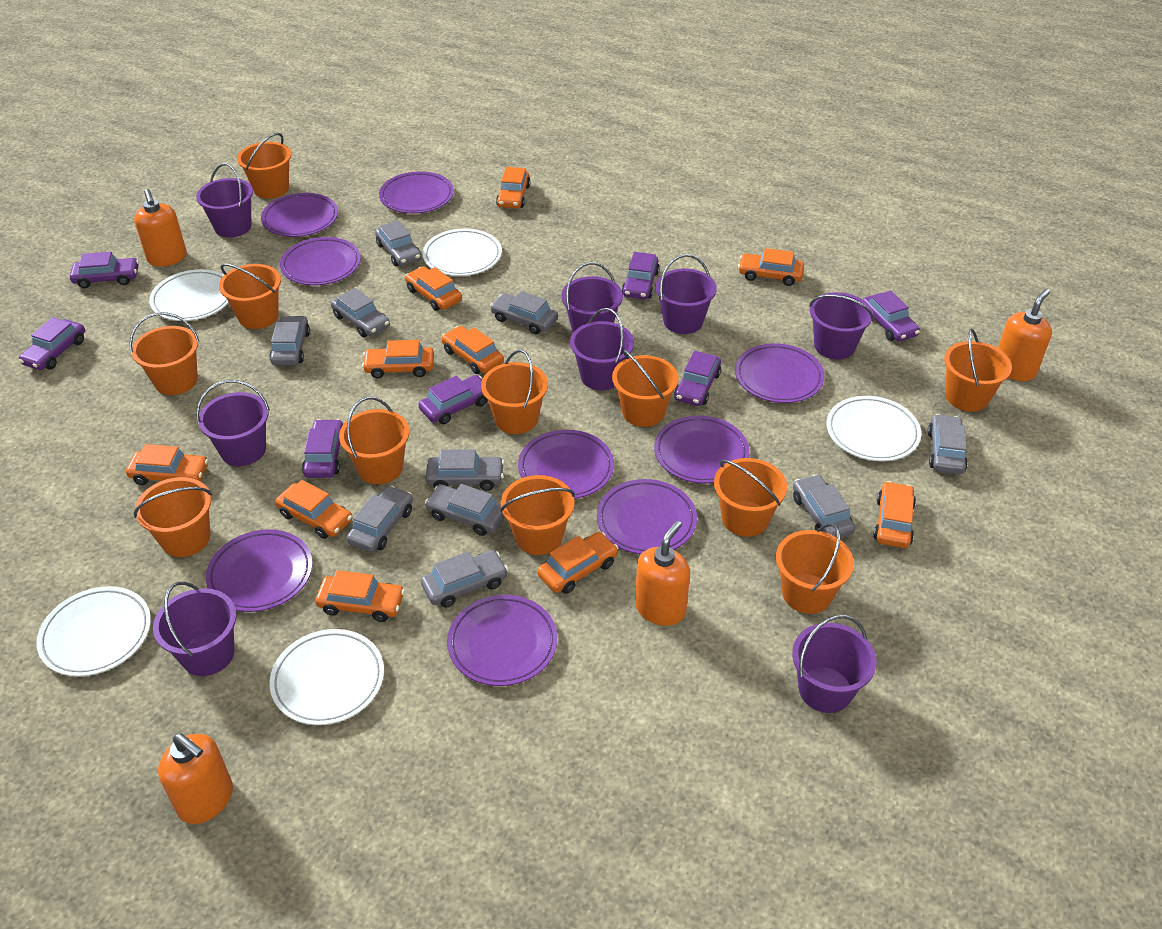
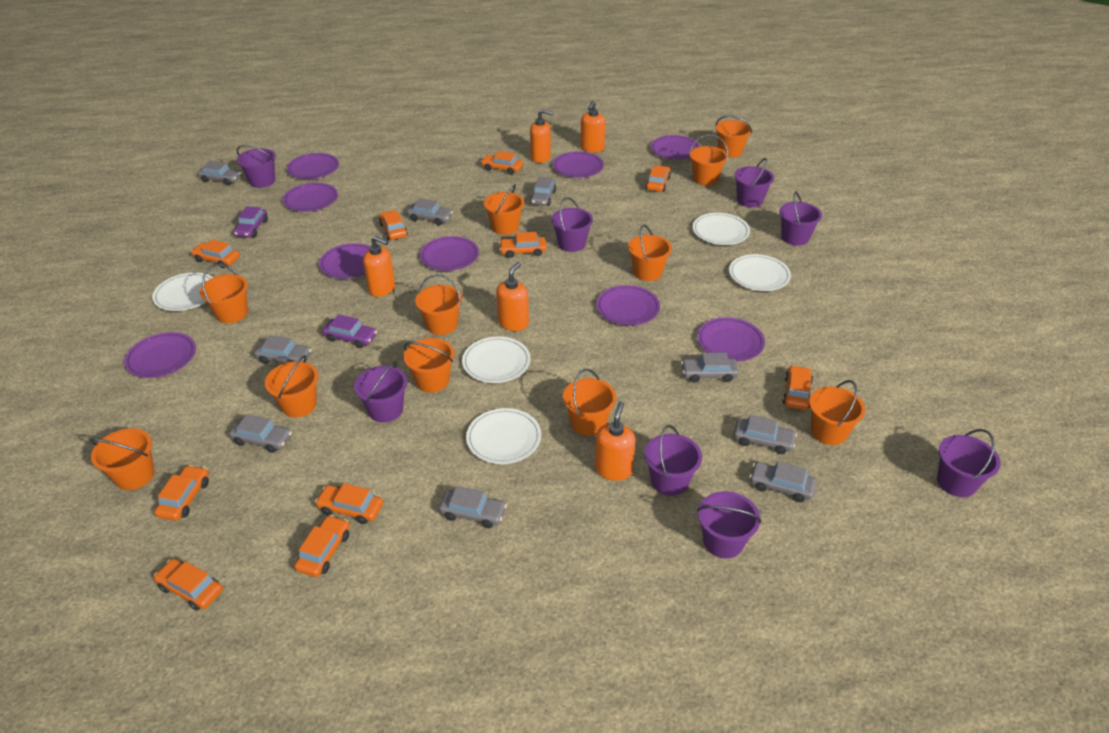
grey car: [269,316,310,365] [331,288,390,337] [347,486,413,552] [375,220,421,266] [421,550,508,608] [425,449,504,491] [425,484,505,536] [490,291,558,334] [793,474,855,538] [927,414,968,474] = 10 -> [198,161,241,185] [229,414,292,453] [254,335,312,364] [407,198,453,225] [439,486,507,528] [530,176,556,206] [681,353,739,383] [734,415,797,454] [749,461,816,502] = 9
orange soap dispenser: [134,189,187,266] [158,733,233,824] [635,521,690,626] [998,289,1052,381] = 4 -> [363,236,395,297] [496,262,529,331] [530,109,553,163] [580,101,606,152] [595,401,636,481] = 5
purple car: [19,317,85,370] [70,252,139,288] [302,419,343,478] [418,375,487,424] [622,252,660,299] [674,351,721,406] [863,291,920,341] = 7 -> [234,206,268,238] [322,314,377,348] = 2

